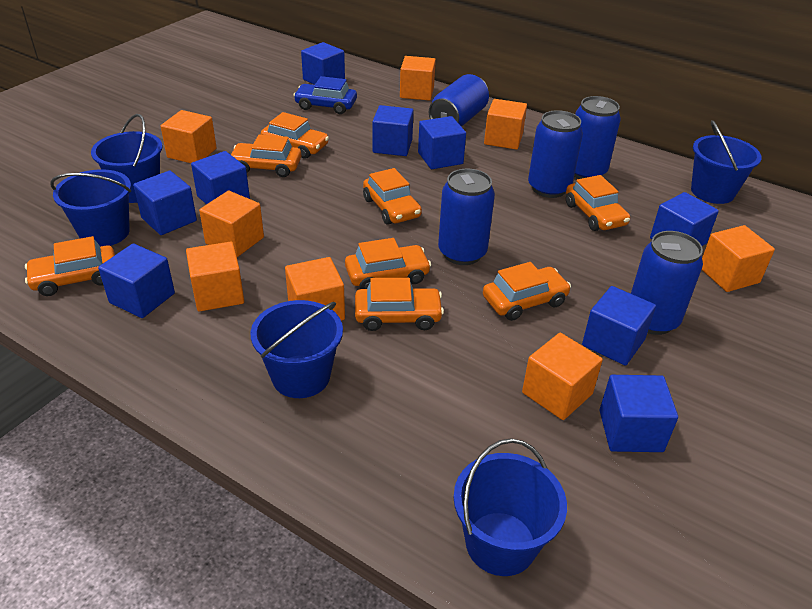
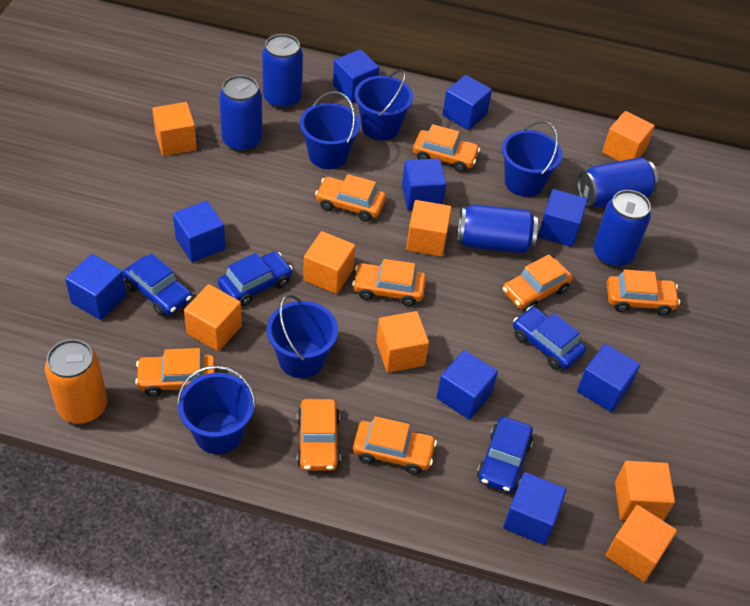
blue car: [293,76,357,114] = 1 -> [123,253,192,316] [218,251,293,306] [477,417,533,493] [513,307,586,370] = 4
orange can: none = 0 -> [45,339,107,424] = 1

